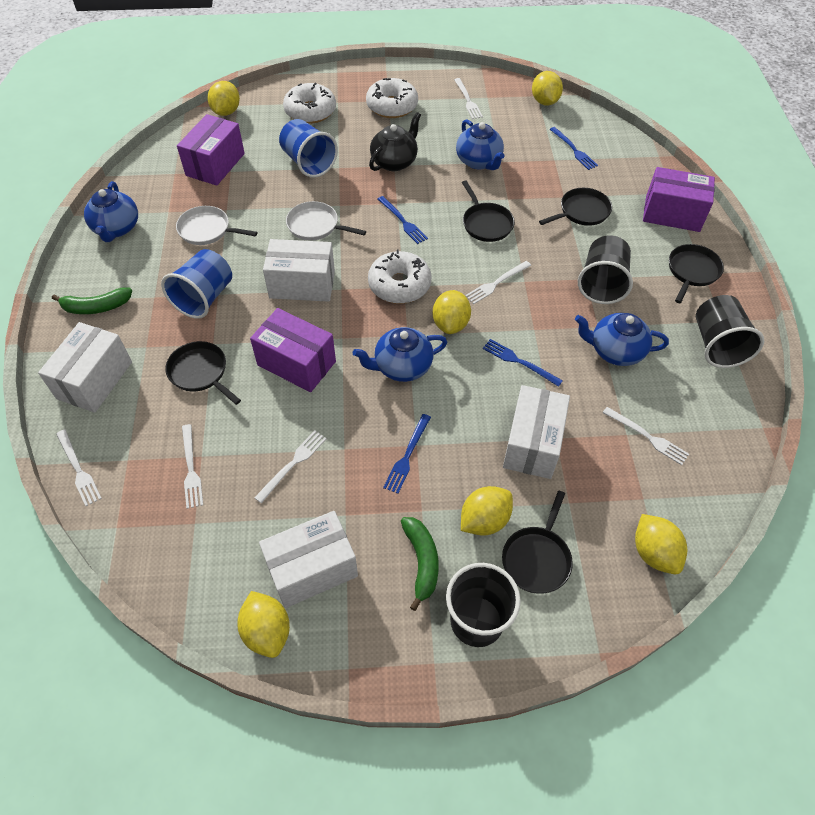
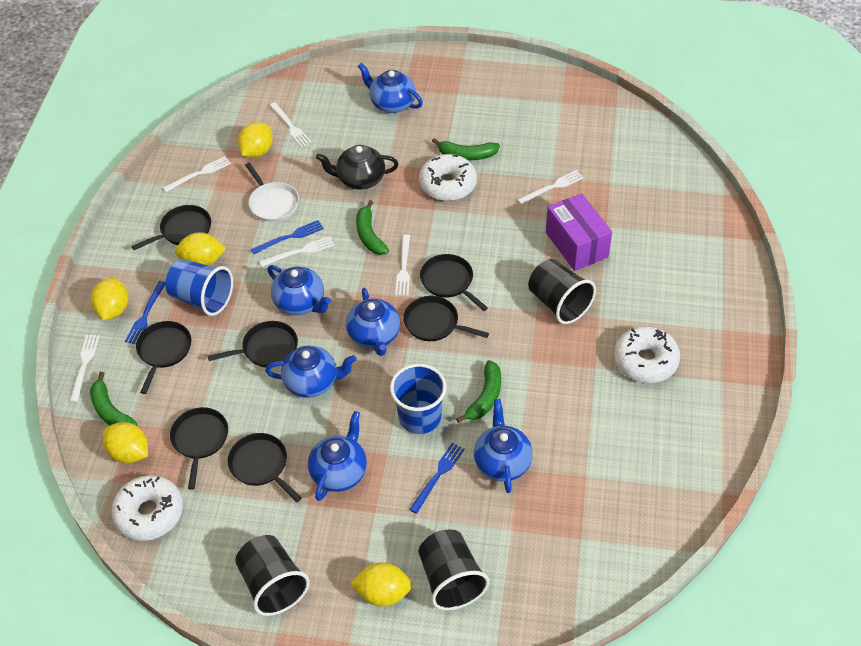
black pan: [165,341,241,405] [462,180,515,242] [502,491,573,594] [539,188,612,226] [669,244,724,303] = 5 -> [131,205,211,250] [136,321,191,394] [170,407,228,490] [207,321,298,367] [228,433,302,502] [403,296,489,341] [420,254,488,311] = 7
blue fork: [378,196,428,244] [383,414,431,494] [483,339,563,387] [550,127,598,170] = 4 -> [125,281,165,344] [251,220,324,254] [409,443,465,514] = 3
blue teapot: [84,181,138,242] [353,327,447,382] [456,119,505,170] [575,313,669,366] = 4 -> [265,346,357,398] [267,265,331,315] [308,411,367,501] [346,288,400,356] [358,63,423,113] [474,399,533,493] = 6
green banana: [52,288,132,314] [401,517,439,611] = 2 -> [90,372,137,426] [356,200,389,255] [432,138,500,160] [456,360,501,423] = 4
purple box: [177,114,245,186] [250,308,336,392] [643,167,715,232] = 3 -> [546,193,612,271] = 1
white box: [38,322,132,413] [259,511,358,608] [263,239,335,302] [503,385,570,479] = 4 -> none = 0
white pan: [176,206,258,245] [286,201,366,241] = 2 -> [245,163,299,222] = 1
yellow lemon: [208,81,240,116] [237,591,290,658] [432,290,471,334] [461,486,513,536] [532,71,563,105] [635,514,687,574] = 6 -> [91,278,128,320] [103,422,148,463] [175,232,226,266] [238,122,273,158] [350,562,412,607] = 5

